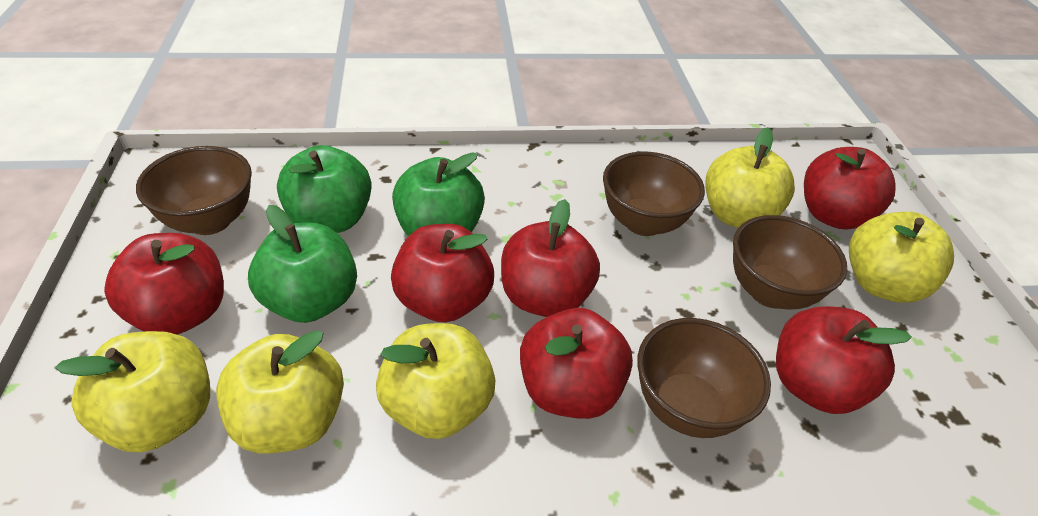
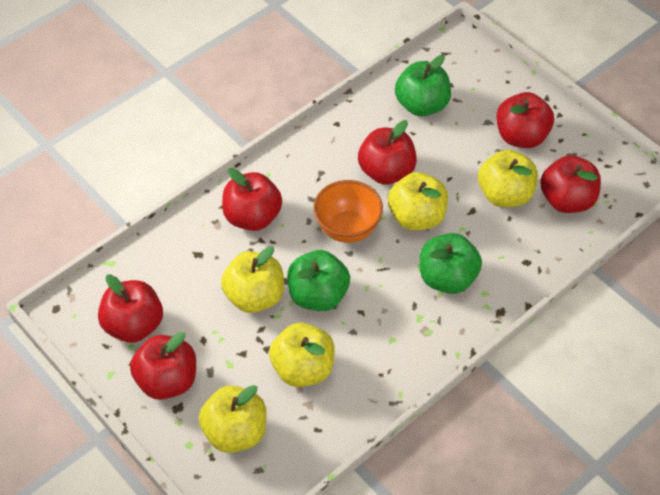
brown bowl: [136,146,252,235] [603,151,705,236] [637,318,771,438] [733,215,847,310] = 4 -> none = 0
orange bowl: none = 0 -> [313,180,383,243] = 1

